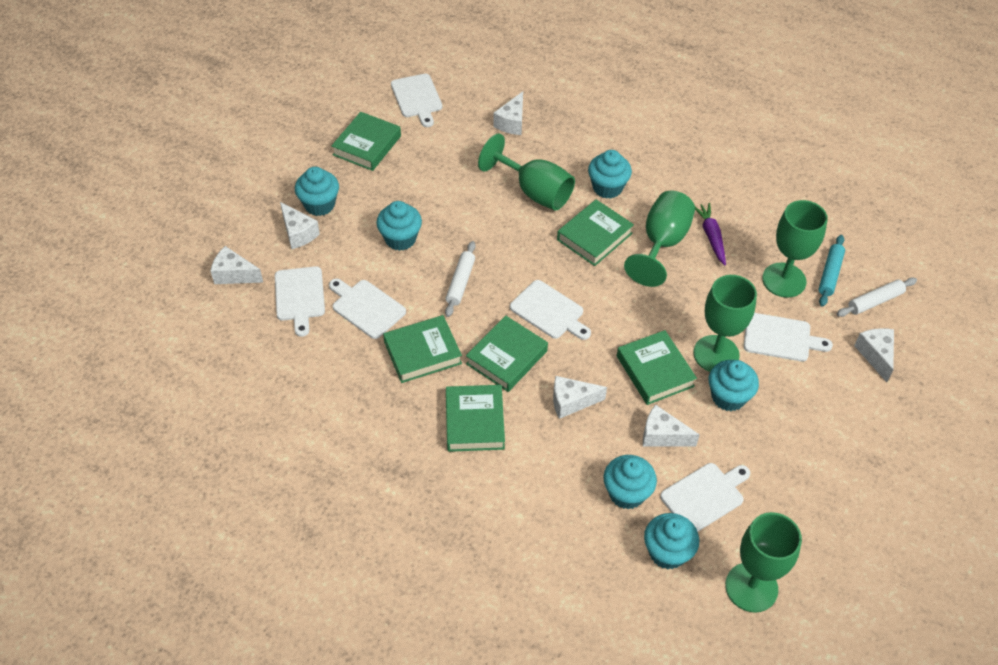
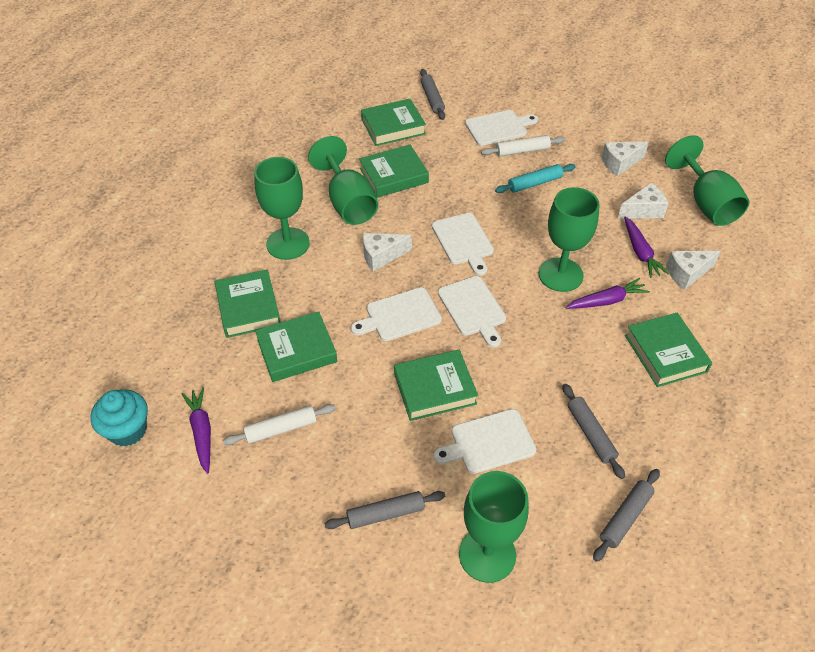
grey rolling pin: none = 0 -> [325,491,445,529] [420,69,445,120] [562,384,625,479] [593,469,660,562] = 4
purple carrot: [695,203,726,265] = 1 -> [181,387,211,474] [566,278,650,309] [624,217,669,278] = 3
turquoise cupcake: [295,167,339,216] [376,201,422,251] [588,150,632,199] [603,455,657,509] [644,513,699,570] [709,360,759,411] = 6 -> [91,389,148,446] = 1
white cheese: [211,246,263,284] [280,202,320,249] [493,91,523,135] [553,376,607,419] [643,404,700,447] [854,328,894,382] = 6 -> [363,233,412,271] [601,142,649,176] [618,183,669,219] [666,251,721,290] = 4
white cutting board: [275,266,325,337] [329,279,406,339] [391,74,442,127] [510,280,591,340] [660,463,750,532] [744,313,833,362] = 6 -> [351,287,442,341] [432,213,494,276] [434,409,536,474] [438,276,506,347] [465,110,538,146] = 5

